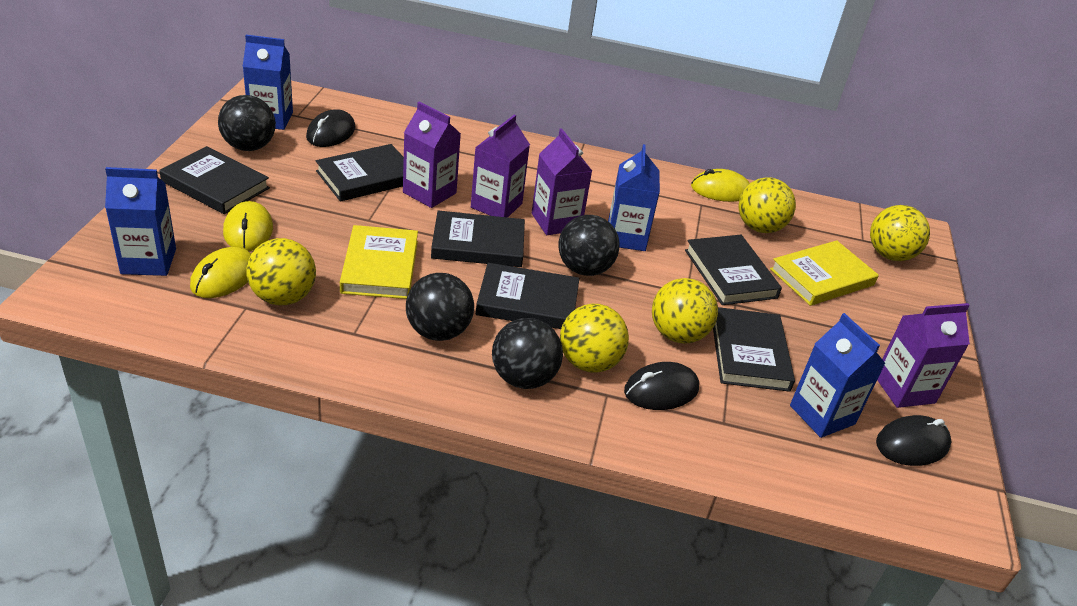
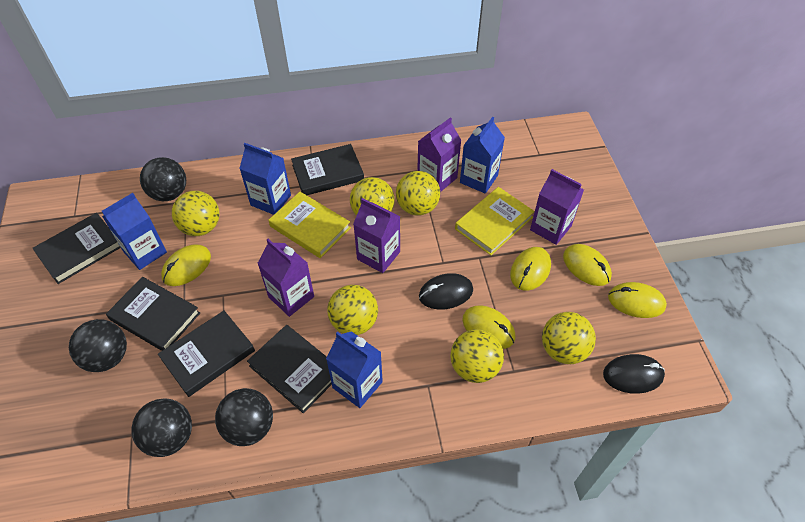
black book: [159,146,270,214] [316,144,404,202] [431,211,525,267] [476,263,579,329] [685,235,782,305] [713,307,795,392] = 6 -> [32,213,121,284] [106,277,200,351] [158,311,255,397] [247,325,332,413] [291,144,364,195] = 5
black mouse: [306,109,356,147] [624,362,699,410] [876,415,952,466] = 3 -> [419,273,473,310] [603,354,665,394] = 2
yellow ball: [246,238,316,305] [560,304,629,373] [652,278,718,344] [739,177,796,233] [870,205,930,261] = 5 -> [172,191,220,236] [327,285,378,335] [350,177,395,216] [396,171,440,216] [450,329,504,383] [542,312,596,364] = 6
yellow mouse: [190,247,251,298] [223,201,273,251] [691,169,750,202] = 3 -> [161,244,211,286] [462,305,515,349] [510,247,551,291] [563,244,612,286] [608,282,667,318] = 5

